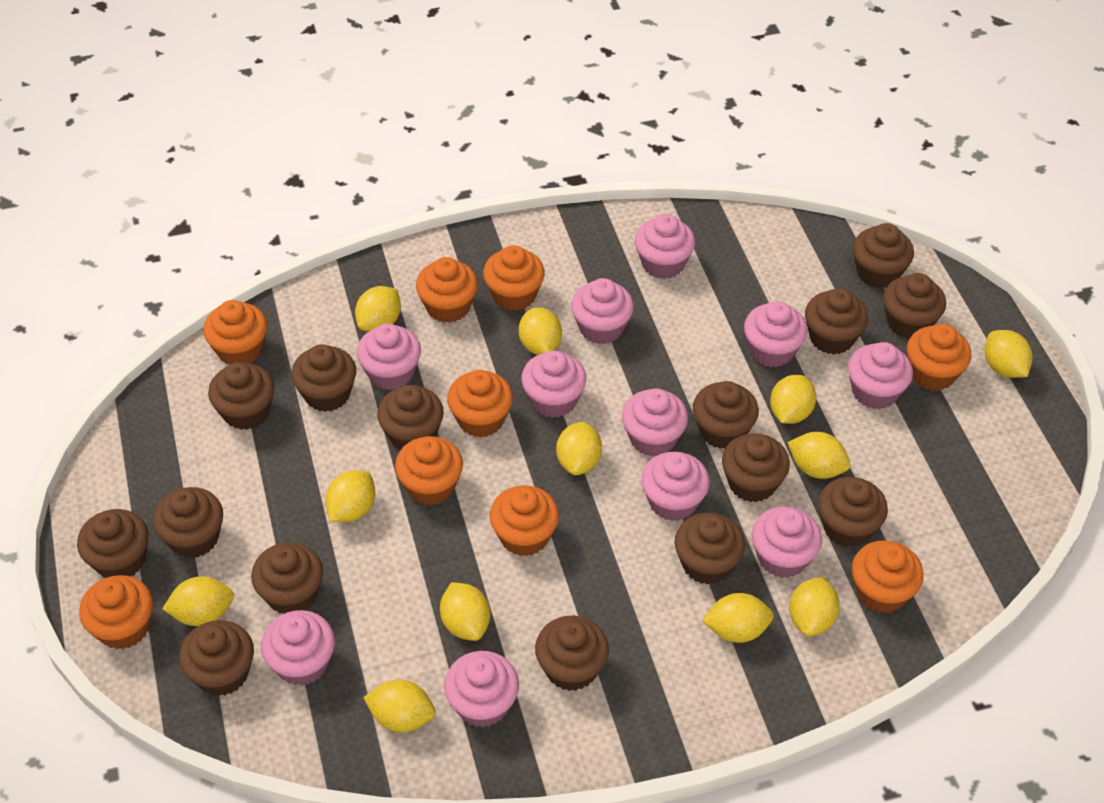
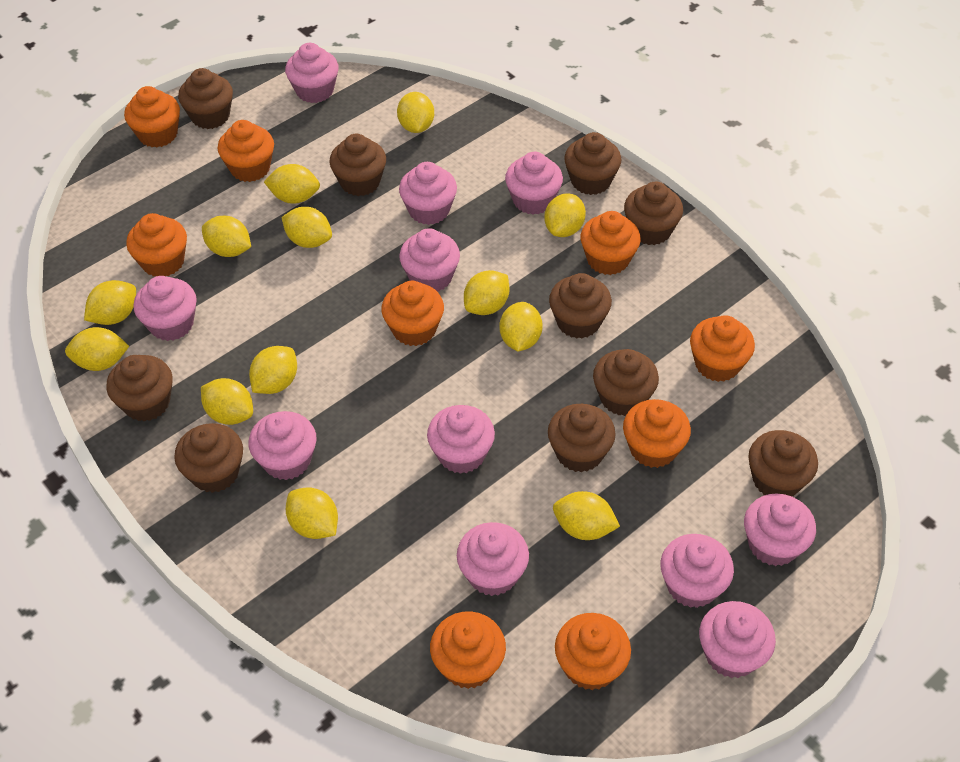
brown cupcake: [77,509,149,578] [153,487,223,558] [179,620,254,696] [208,362,274,430] [251,542,323,614] [291,344,356,412] [377,385,444,450] [535,616,609,691] [675,513,745,585] [693,381,759,449] [722,433,790,502] [805,288,868,354] [818,477,888,547] [853,223,914,288] [883,273,946,339] = 15 -> [106,355,173,421] [174,423,243,493] [178,68,233,129] [329,134,386,196] [548,404,616,472] [549,273,612,339] [564,132,621,195] [593,349,659,416] [624,182,683,245] [748,430,818,497] = 10
yellow lemon: [162,576,234,626] [325,470,375,522] [355,286,401,332] [363,680,435,732] [440,582,490,641] [519,307,562,355] [556,421,602,475] [702,593,774,643] [770,375,816,424] [788,432,850,479] [789,577,840,637] [985,330,1032,378] = 12 -> [65,327,129,371] [84,280,136,325] [201,378,253,425] [202,216,251,257] [249,346,297,394] [264,164,320,204] [282,207,332,248] [286,487,338,539] [397,92,434,133] [464,270,509,315] [499,302,543,351] [544,193,586,237] [553,491,620,540] = 13

